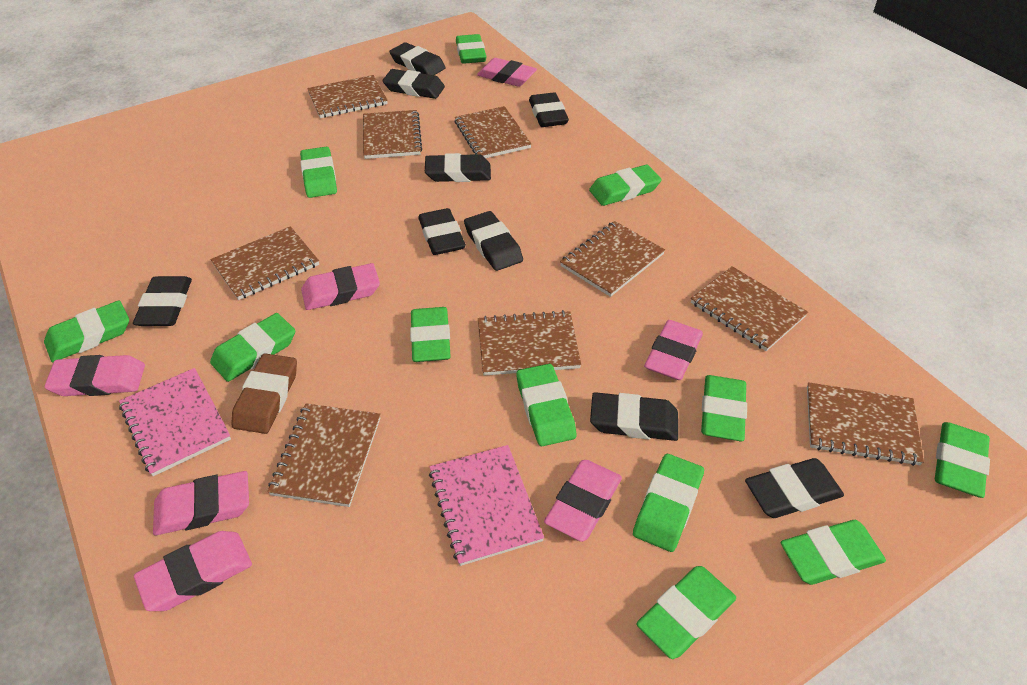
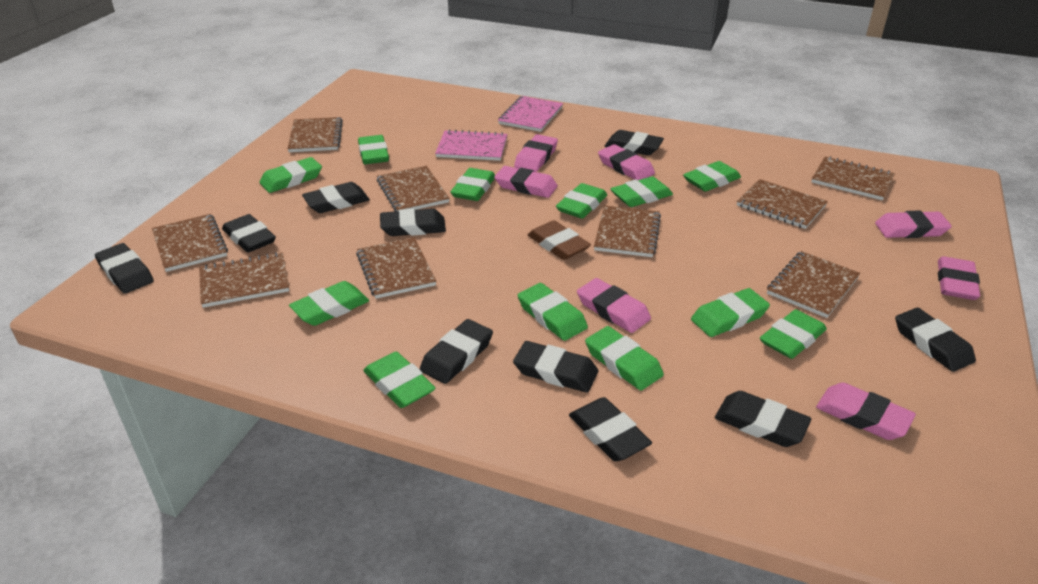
black eraser: [133,276,192,326] [382,69,445,99] [389,42,446,75] [418,208,466,255] [425,153,491,182] [464,211,523,271] [529,92,569,127] [590,392,678,441] [745,458,844,518] = 9 -> [95,243,154,294] [222,214,276,253] [302,182,370,213] [380,209,446,236] [420,319,493,384] [513,341,598,393] [569,397,652,462] [604,130,664,155] [715,391,812,447] [895,308,976,372] = 10

